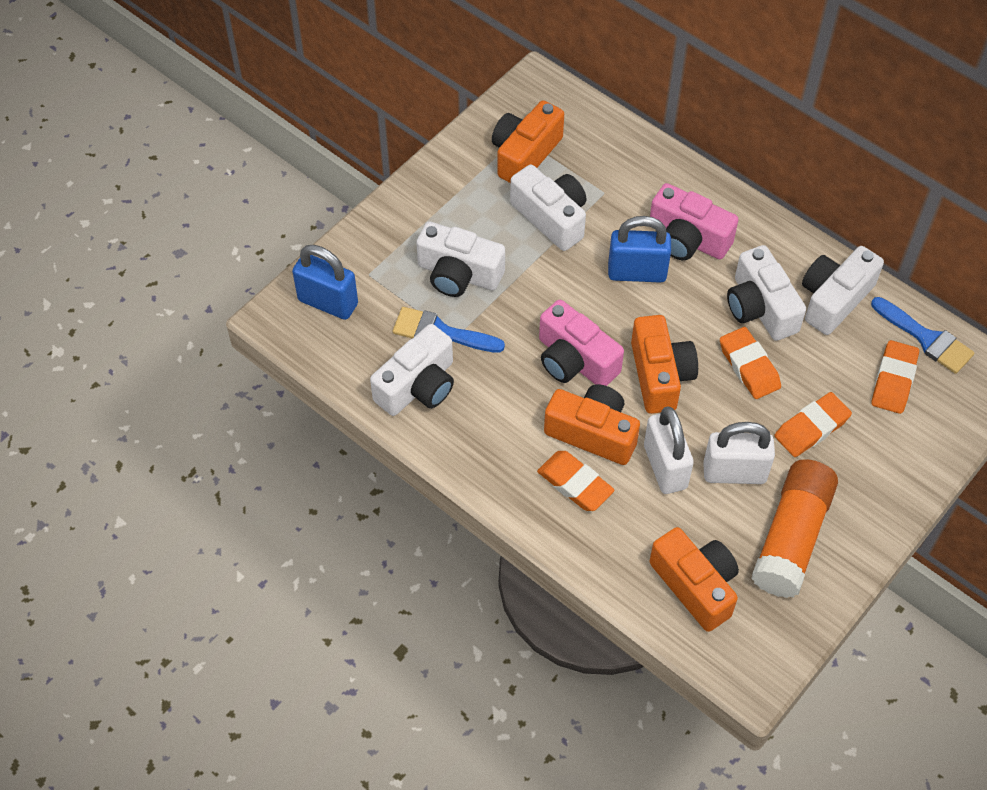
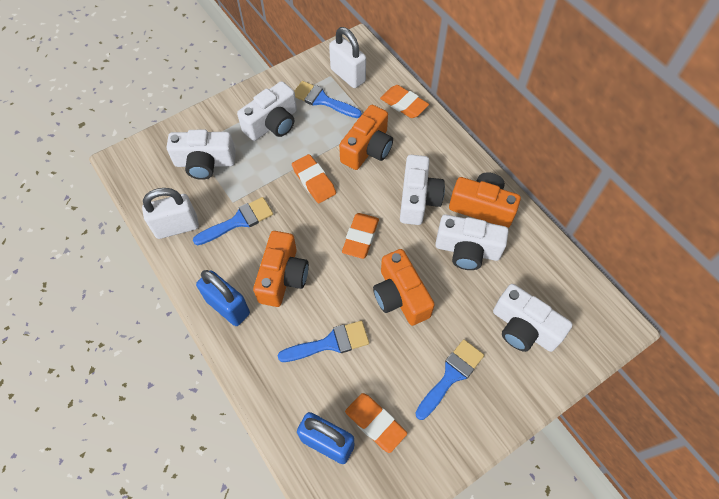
blue brush: [393,307,505,353] [871,297,975,374] = 2 -> [193,197,273,245] [278,321,369,362] [294,81,362,118] [415,339,484,420] = 4
orange glue stick: [751,459,838,598] = 1 -> none = 0
pink camera: [539,300,624,386] [650,183,739,260] = 2 -> none = 0

